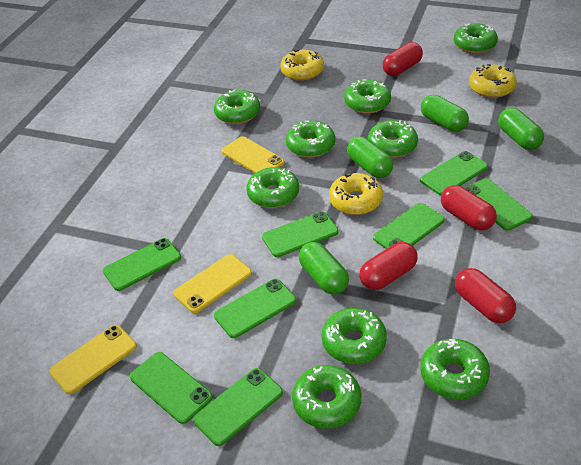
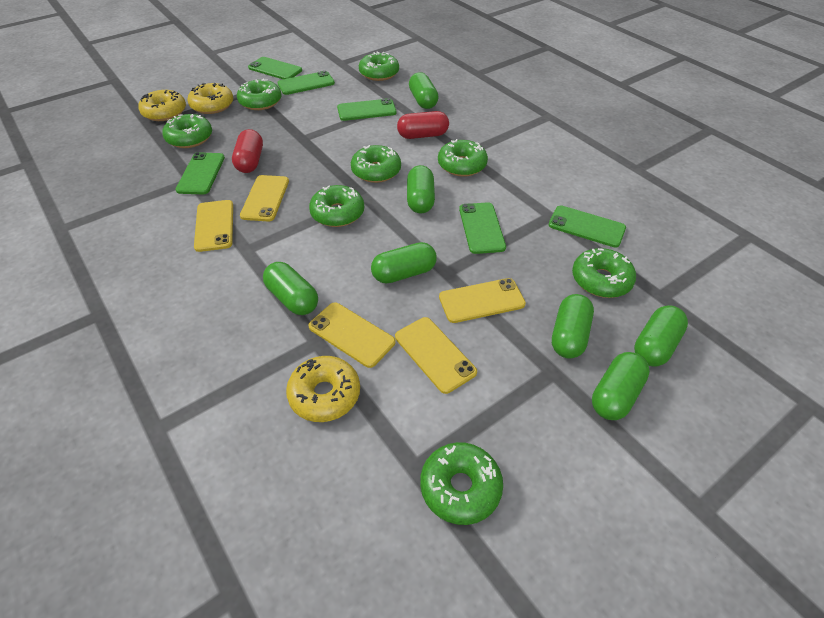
green capsule: [299,242,349,295] [347,137,393,178] [421,95,469,132] [498,108,544,150] = 4 -> [263,262,318,315] [371,242,437,283] [407,165,435,213] [409,72,439,109] [552,294,594,358] [592,352,650,420] [634,305,688,367] = 7
green donut: [214,89,260,124] [246,167,299,208] [286,121,335,158] [292,365,361,428] [322,308,387,364] [344,79,391,114] [368,120,418,158] [420,339,490,399] [454,23,498,53] = 9 -> [162,114,212,148] [237,79,281,110] [309,185,364,227] [351,145,401,183] [359,52,399,81] [420,442,503,525] [438,139,488,177] [572,248,636,298] = 8
green phone: [103,238,181,291] [130,352,213,424] [193,368,283,446] [214,279,296,338] [262,211,339,257] [373,203,445,249] [420,151,488,196] [465,178,533,231] = 8 -> [175,152,225,194] [248,57,302,79] [277,71,335,95] [337,98,397,121] [459,202,506,254] [549,206,626,248] = 6
red capsule: [359,242,418,290] [382,42,423,76] [441,185,497,230] [455,268,516,323] = 4 -> [232,129,263,173] [397,111,449,139] = 2
yellow phone: [49,325,137,394] [173,254,252,313] [222,136,285,173] = 3 -> [194,200,233,252] [240,175,289,221] [308,302,396,368] [395,317,477,394] [439,278,526,323] = 5

